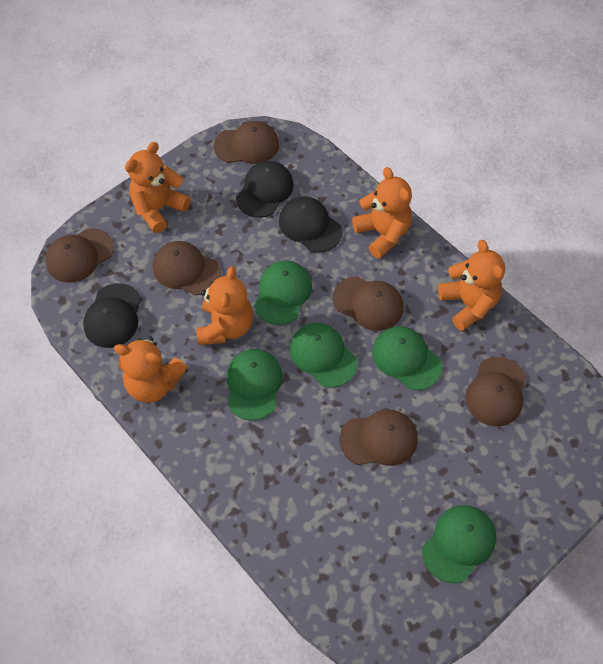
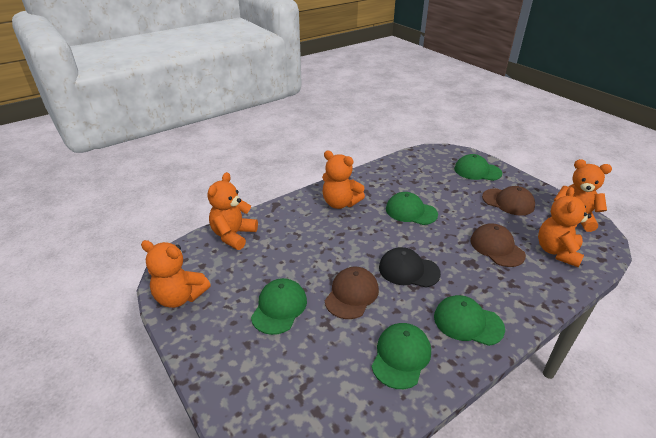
black cap: [83,283,141,348] [236,161,294,218] [279,196,342,253] = 3 -> [379,247,441,288] = 1
brown cap: [46,228,114,283] [153,241,221,295] [214,121,279,164] [333,276,403,331] [340,410,418,466] [465,357,526,426] = 6 -> [325,267,379,319] [470,223,526,267] [482,186,535,216] = 3

